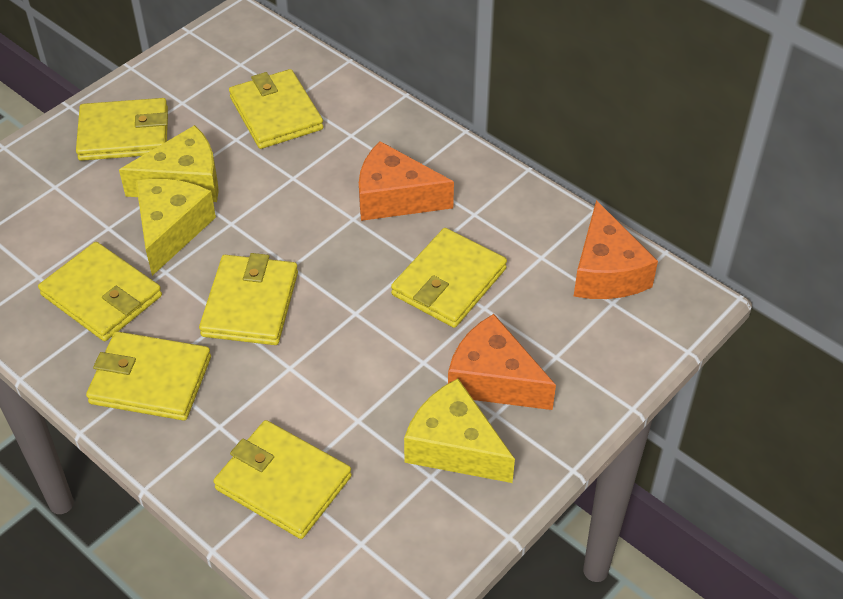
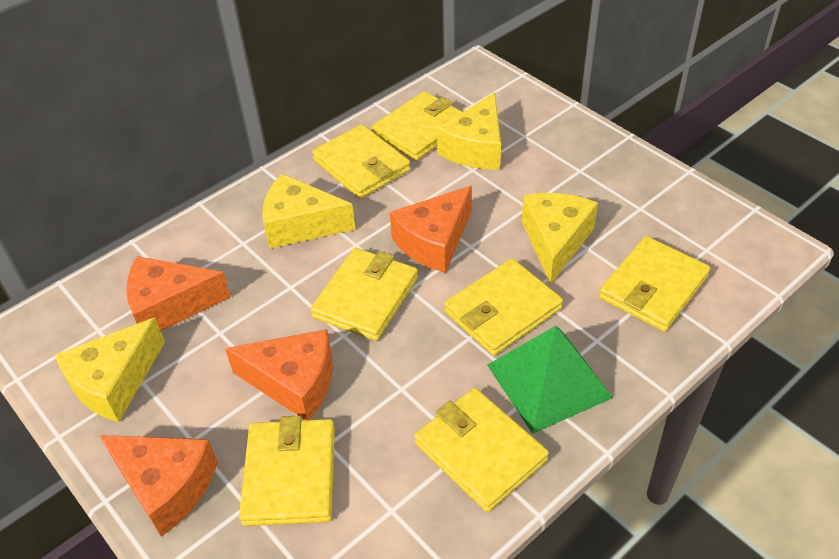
green pyramid: none = 0 -> [487,326,613,434] = 1
orange cheese: [359,141,454,221] [448,314,556,410] [574,200,658,299] = 3 -> [100,435,218,537] [126,256,231,331] [225,329,333,420] [390,186,472,273] = 4
yellow cheese: [119,125,219,202] [136,179,216,276] [404,379,515,483] = 3 -> [55,317,165,422] [262,174,356,249] [437,92,501,170] [522,193,598,284] = 4

